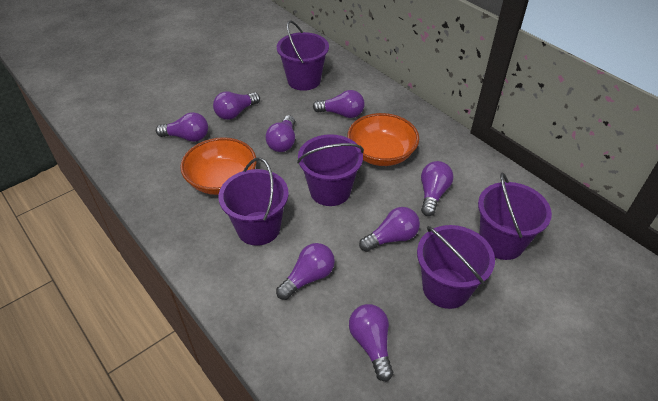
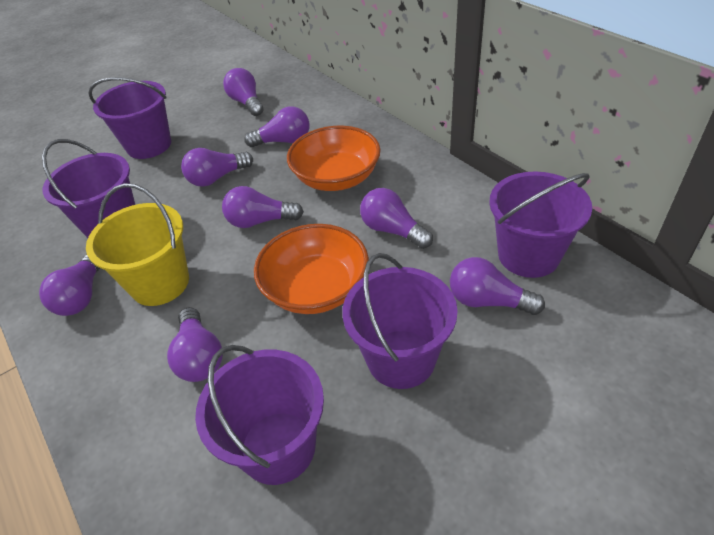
yellow bucket: none = 0 -> [86,183,189,306] = 1

